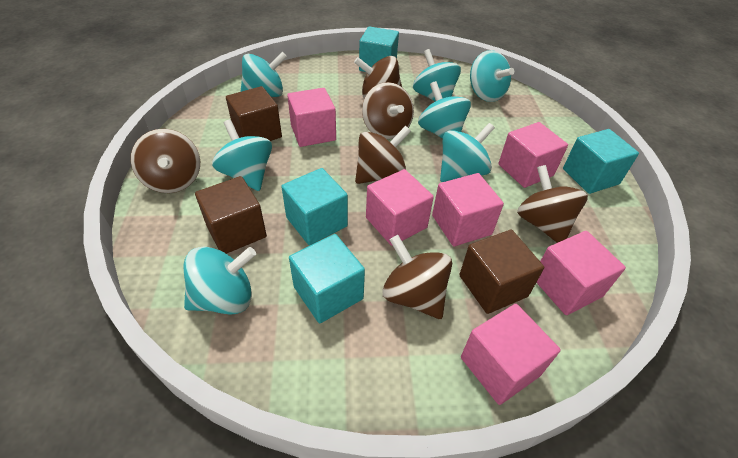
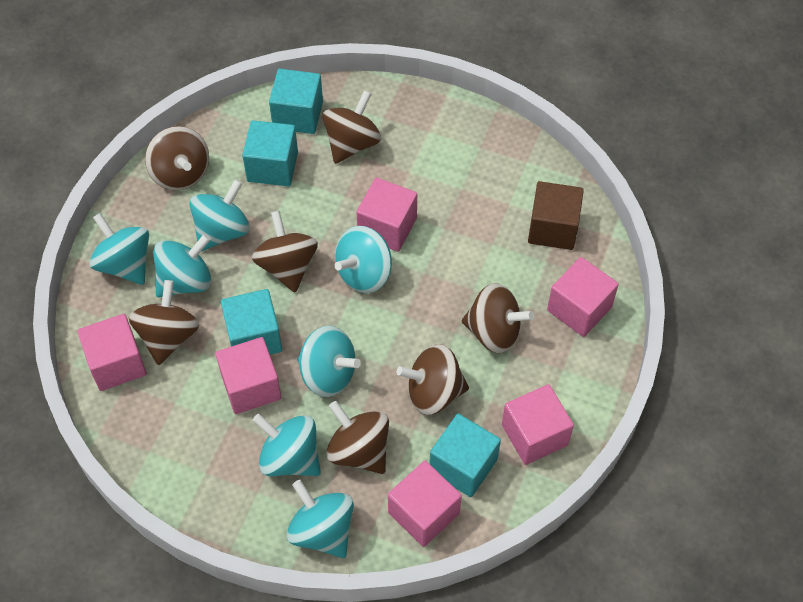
brown cube: [195,176,267,254] [226,86,282,141] [459,230,544,314] = 3 -> [528,181,584,250] = 1
brown spinning top: [131,129,200,193] [354,56,402,98] [355,126,411,184] [362,82,414,139] [382,235,452,319] [517,165,588,243] = 6 -> [129,280,200,365] [145,126,209,190] [252,211,318,292] [322,90,381,164] [326,401,389,474] [396,344,469,415] [462,283,534,353] = 7

